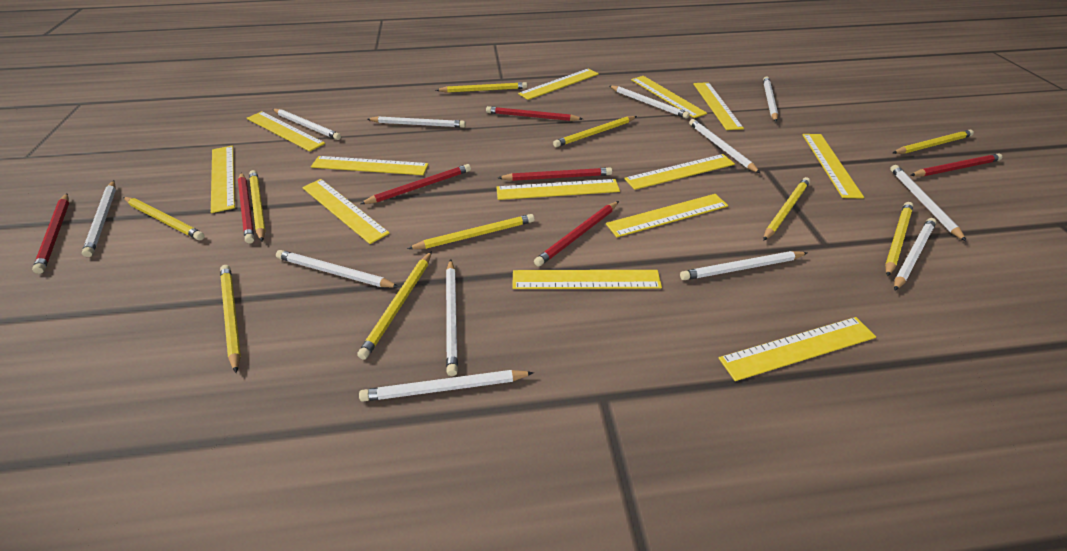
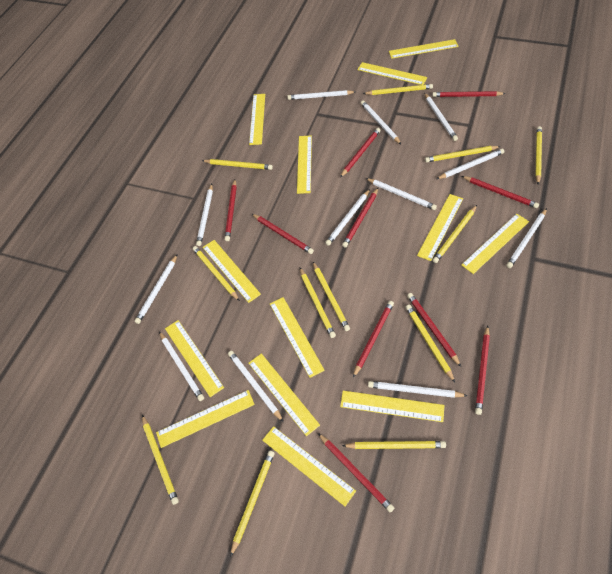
red pencil: [32,194,69,274] [238,172,254,243] [360,164,471,204] [486,106,583,121] [498,167,612,181] [534,201,619,267] [910,153,1002,177] = 7 -> [225,180,237,241] [252,214,314,254] [318,433,394,512] [340,128,381,178] [342,188,378,248] [353,301,394,377] [407,293,461,367] [432,91,506,97] [462,176,539,208] [475,325,490,415] = 10
yellow pencil: [123,197,205,240] [220,265,241,373] [249,170,266,241] [357,251,432,360] [407,214,535,249] [436,82,527,93] [553,116,637,147] [763,177,810,241] [885,202,913,277] [893,130,974,154] = 10 -> [142,415,179,505] [193,246,240,301] [202,159,273,170] [230,451,275,557] [300,268,336,338] [313,262,350,331] [342,441,446,449] [363,84,433,95] [406,304,455,382] [425,146,501,162] [433,205,477,263] [535,126,542,184] = 12

